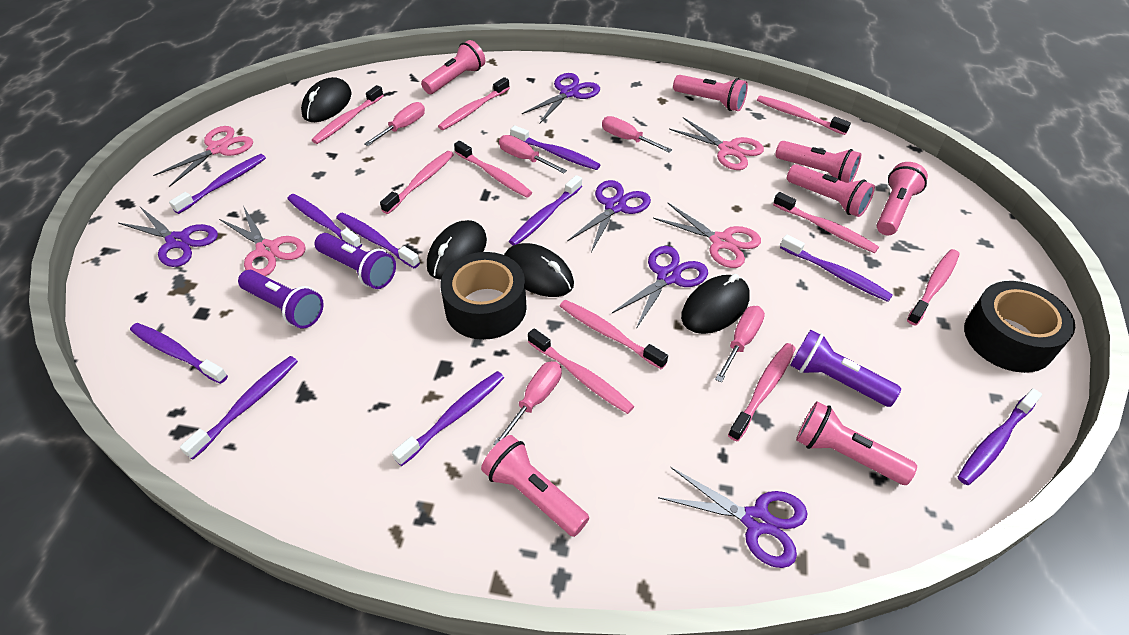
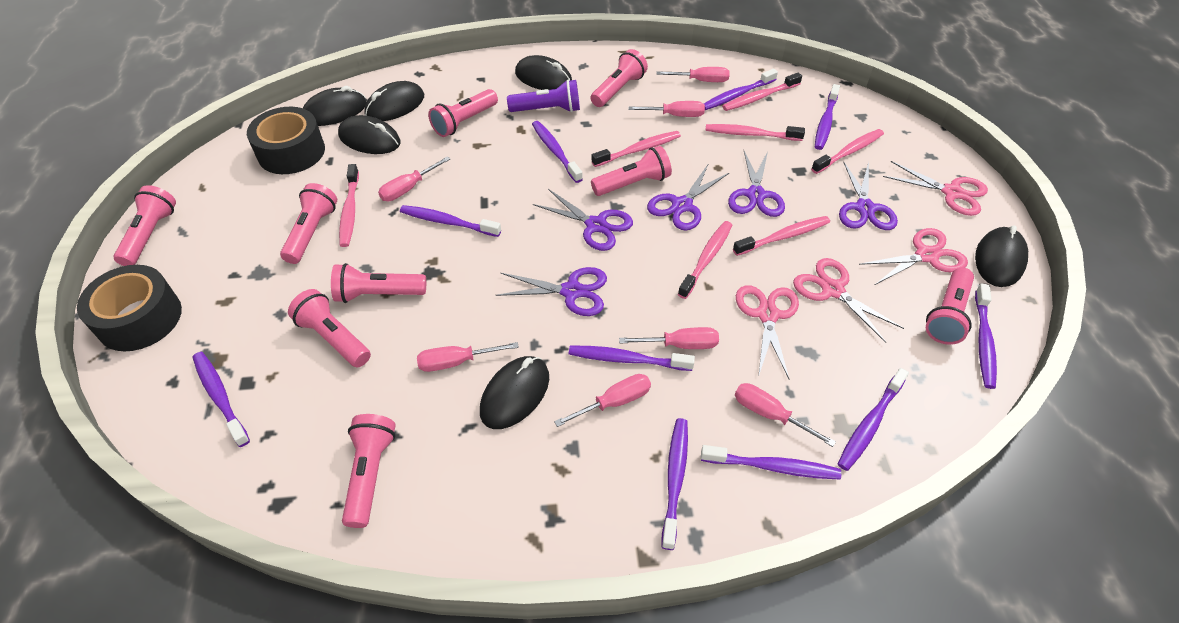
black mouse: [301,77,352,122] [427,220,487,280] [504,243,574,297] [681,274,750,334] = 4 -> [303,86,366,126] [338,115,401,154] [364,81,424,121] [480,356,549,429] [515,55,572,90] [975,225,1028,287] = 6
pink flashlight: [421,40,485,94] [481,435,589,537] [673,75,748,111] [775,141,861,183] [787,164,875,217] [796,401,917,485] [877,162,928,235] = 7 -> [113,185,176,266] [280,183,337,264] [288,289,371,367] [331,263,426,303] [342,414,396,528] [428,89,498,137] [591,49,648,107] [591,146,672,196] [926,268,974,345] = 9
pink screwdriver: [364,102,425,146] [493,361,562,445] [499,135,567,174] [602,116,672,153] [715,306,765,383] = 5 -> [378,156,450,201] [417,342,519,372] [554,374,651,427] [619,327,719,349] [628,101,705,117] [656,67,730,82] [735,383,836,447] = 7
pink toothbrush: [312,85,384,144] [380,151,454,214] [438,77,510,130] [454,141,532,198] [528,329,634,414] [560,300,668,369] [728,343,796,442] [757,96,851,135] [773,192,879,253] [907,249,960,326] = 10 -> [339,164,359,247] [592,131,681,167] [678,221,732,299] [705,124,805,141] [722,73,802,111] [733,216,830,256] [811,129,884,174] = 7
purple flashlight: [238,270,324,328] [314,233,396,289] [790,330,901,407] = 3 -> [507,80,580,112] = 1

